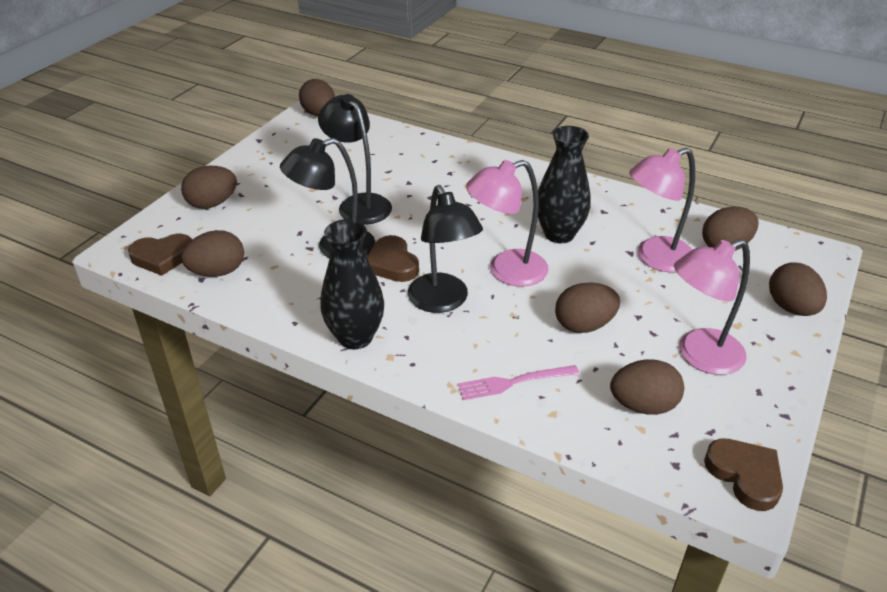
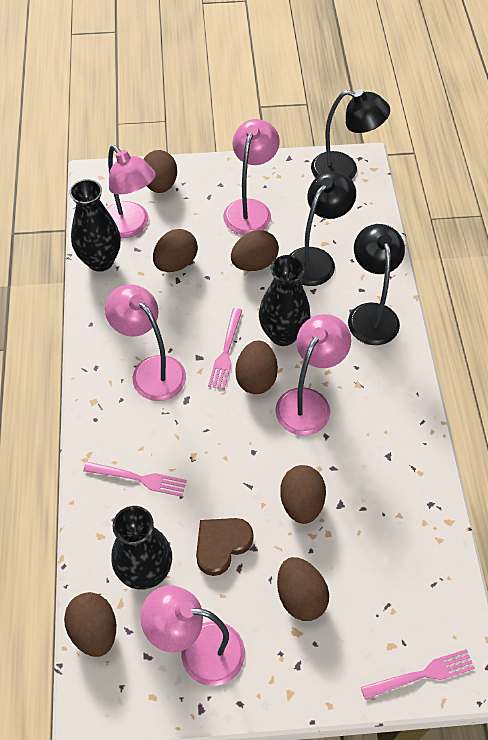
black vase: [320,219,384,349] [538,126,590,243] = 2 -> [69,179,121,272] [111,506,172,590] [259,255,310,346] = 3
brown heart: [128,234,192,276] [367,235,419,282] [704,438,783,511] = 3 -> [196,518,254,576] = 1
pink fork: [458,365,580,400] = 1 -> [83,462,187,497] [208,308,242,390] [361,649,475,700] = 3
pink lamp: [466,160,548,287] [629,148,695,272] [674,239,750,375] = 3 -> [105,284,186,401] [106,145,156,238] [140,585,245,686] [223,119,280,235] [275,314,351,436] = 5

